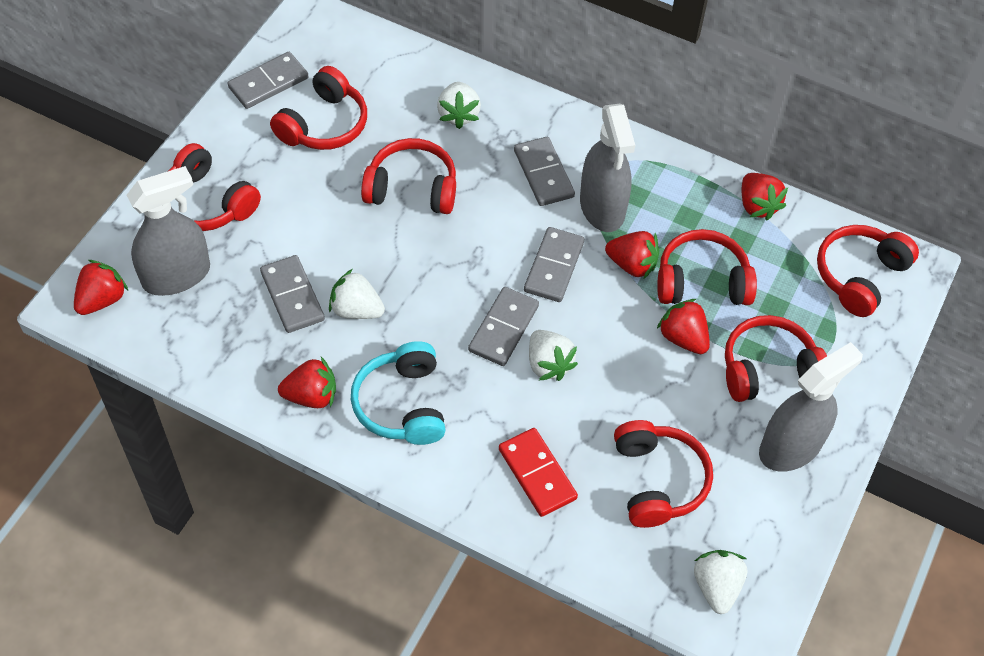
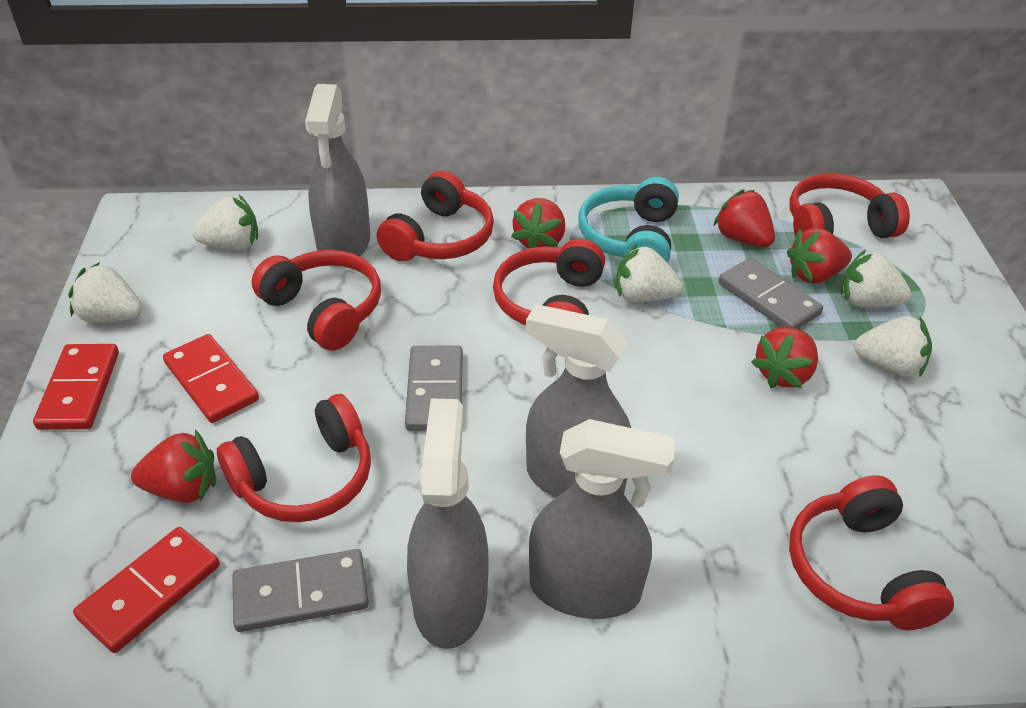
grey domino: [228,52,308,109] [260,255,325,333] [468,287,539,366] [514,137,575,206] [524,227,584,302] = 5 -> [232,549,369,632] [405,346,463,431] [719,258,823,329] = 3
grey spray bottle: [127,166,210,296] [580,104,635,232] [759,342,863,472] = 3 -> [305,84,370,256] [407,398,489,649] [526,304,631,498] [529,419,675,619] = 4
red domino: [499,428,578,517] = 1 -> [33,344,119,430] [73,527,220,653] [163,334,259,423] = 3
red headphones: [169,143,261,231] [270,66,367,150] [361,138,456,214] [614,420,713,528] [657,229,757,305] [725,315,827,402] [817,225,919,317] = 7 -> [217,394,371,522] [252,250,381,350] [377,171,494,261] [493,239,605,325] [789,173,910,238] [789,475,954,630] = 6
white strawberry: [329,269,385,319] [437,82,481,129] [529,330,578,381] [694,550,747,614] = 4 -> [68,262,143,322] [193,195,258,250] [616,244,683,302] [841,249,911,307] [854,316,932,378] = 5

